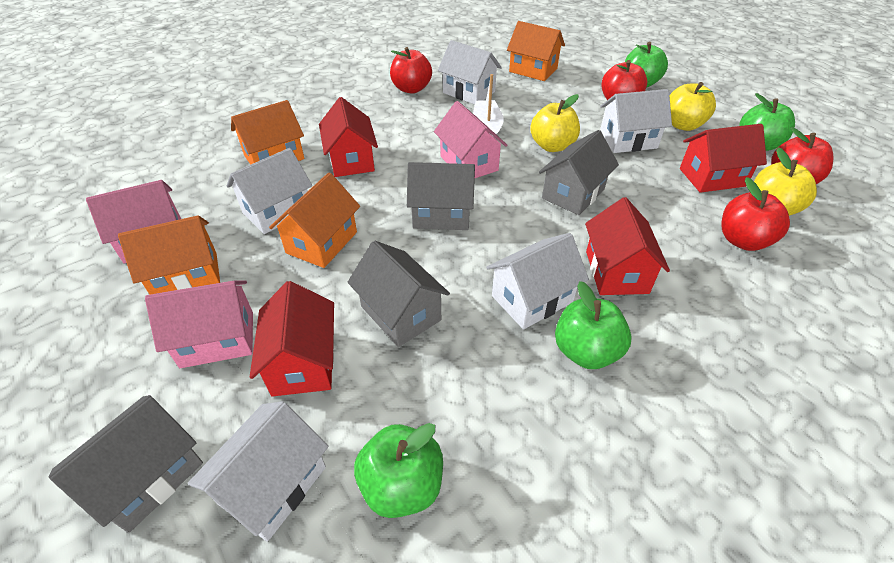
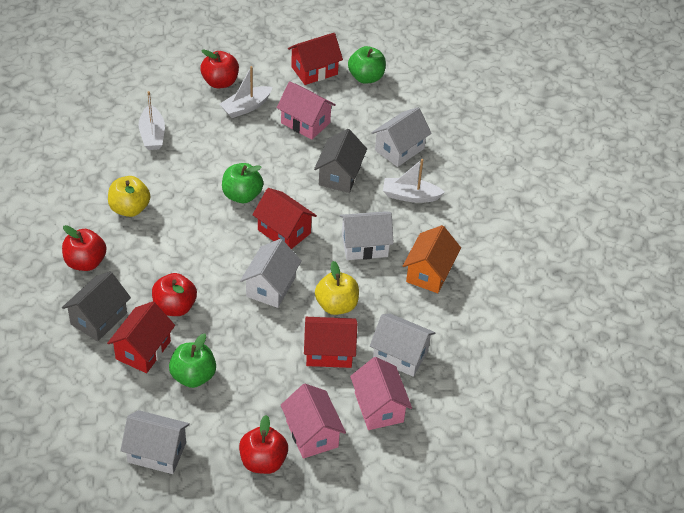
green apple: [354,423,443,518] [555,281,632,369] [625,42,668,88] [739,93,795,151] = 4 -> [169,333,216,388] [222,163,263,203] [348,46,386,84] = 3
grey house: [48,395,203,533] [348,241,450,347] [407,162,475,230] [539,130,619,215] = 4 -> [62,272,131,341] [314,129,367,193] = 2
orange house: [118,215,220,295] [231,100,305,165] [269,173,360,268] [507,21,565,81] = 4 -> [403,225,461,293] = 1
white boat: [473,74,504,139] = 1 -> [138,91,165,150] [220,66,272,118] [383,159,445,203] = 3
yellow apple: [530,94,580,152] [669,82,716,131] [754,147,817,216] = 3 -> [108,176,150,217] [315,261,359,315] = 2

